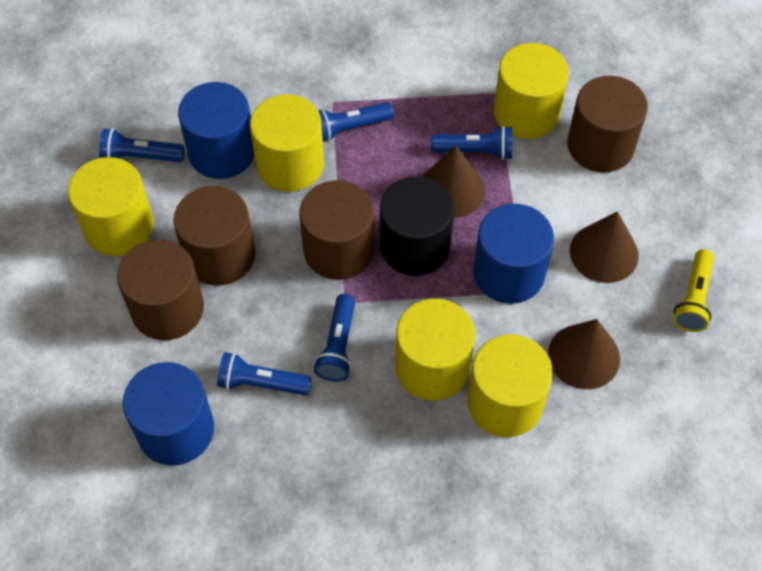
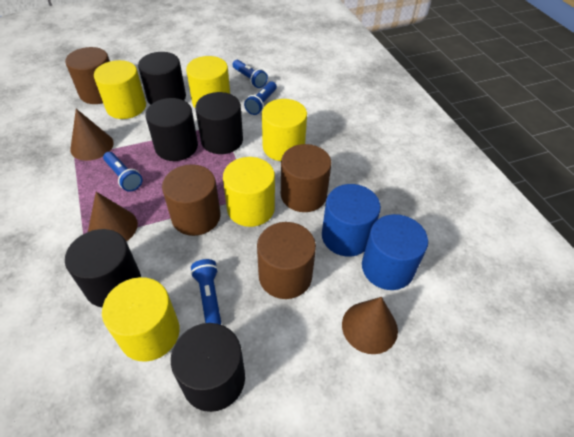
black cylinder: [380,177,454,276] = 1 -> [65,229,141,307] [138,52,186,105] [145,98,198,161] [171,323,245,412] [195,92,243,154] = 5
blue cylinder: [123,362,214,466] [178,82,254,179] [473,204,554,304] = 3 -> [322,184,381,257] [362,214,428,290] = 2
blue flashlight: [99,128,185,162] [217,352,311,396] [314,294,355,381] [319,102,394,142] [431,126,512,160] = 5 -> [103,152,142,192] [191,259,221,325] [232,60,268,88] [244,81,277,115] = 4
yellow flashlight: [673,249,714,332] = 1 -> none = 0

